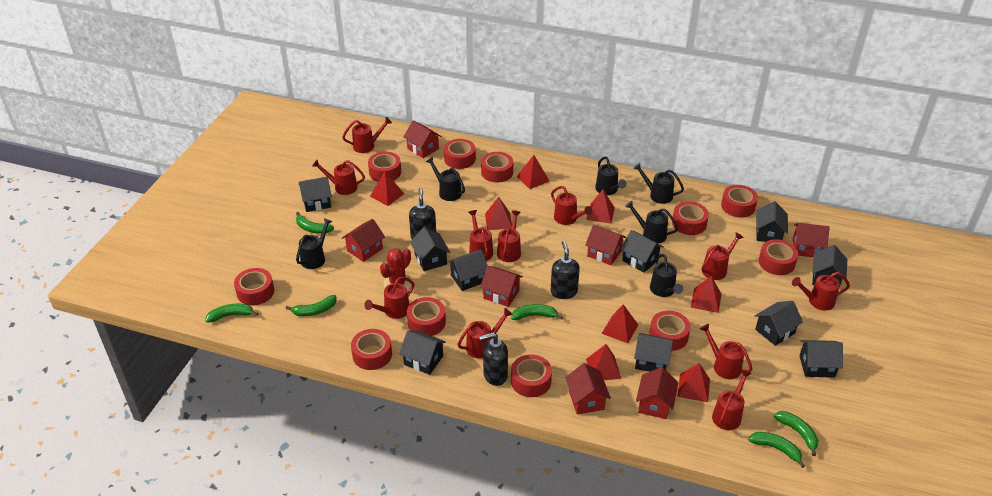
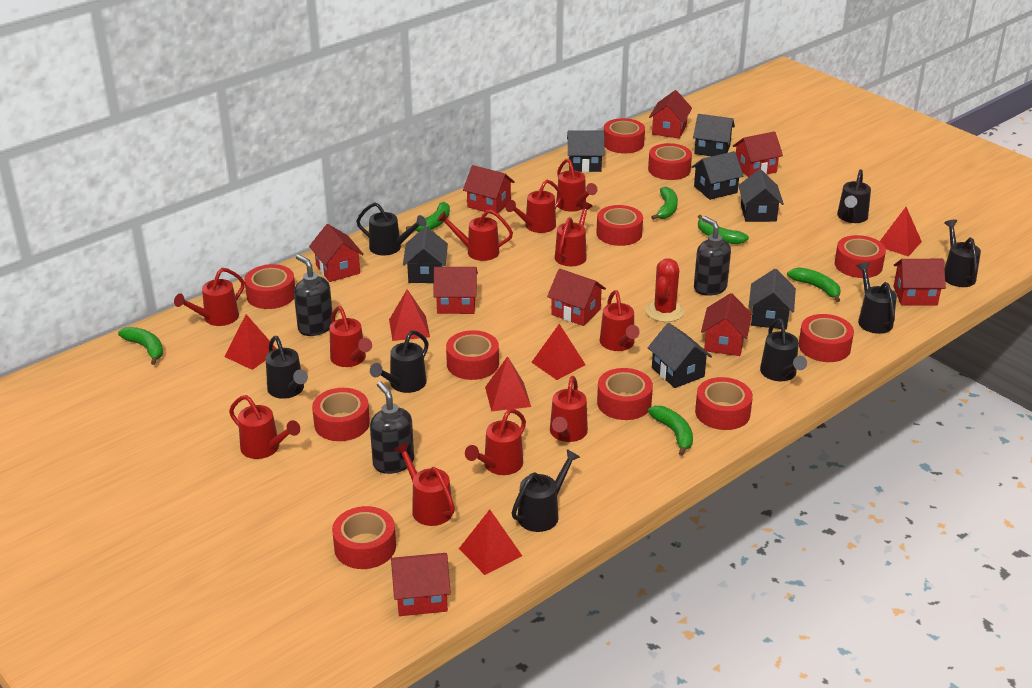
black house: [299,177,332,212] [399,330,446,375] [410,227,450,271] [447,250,488,291] [620,230,664,273] [634,333,673,372] [755,301,803,346] [756,201,788,242] [799,340,843,378] [812,245,847,288] = 10 -> [403,227,448,283] [567,130,605,172] [648,323,712,388] [692,151,743,200] [693,114,735,156] [738,169,784,222] [749,269,796,330] = 7
black watering can: [296,218,333,269] [426,157,465,201] [595,157,626,195] [625,201,678,243] [633,163,684,204] [650,254,683,297] = 6 -> [266,336,308,399] [356,202,427,255] [370,330,429,393] [512,449,580,532] [760,319,807,381] [837,169,871,223] [857,262,897,334] [944,220,981,287] = 8
red house: [342,219,385,262] [403,121,442,158] [480,266,523,307] [565,363,611,414] [585,225,626,265] [636,367,678,419] [793,223,830,257] = 7 -> [309,224,364,282] [391,553,451,616] [433,267,478,314] [463,165,515,214] [547,269,606,326] [649,90,692,139] [701,293,752,356] [733,131,783,177] [893,259,946,305] = 9
red pyramid: [370,171,404,206] [485,197,512,230] [517,155,549,189] [586,190,615,224] [586,344,621,380] [601,304,638,343] [677,363,710,402] [691,276,721,313] = 8 -> [224,314,277,370] [389,289,430,341] [459,509,522,575] [485,356,531,411] [531,324,586,380] [880,207,922,257] = 6

